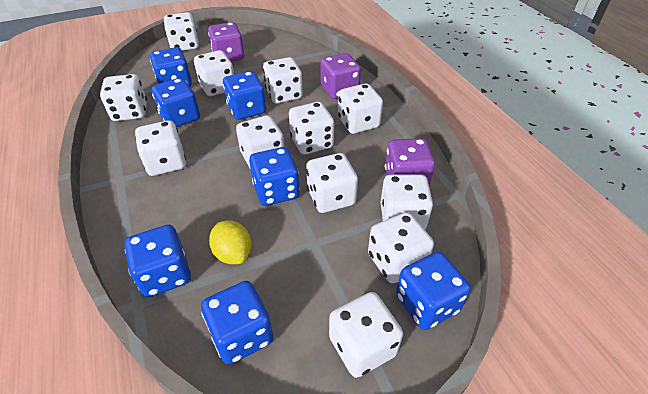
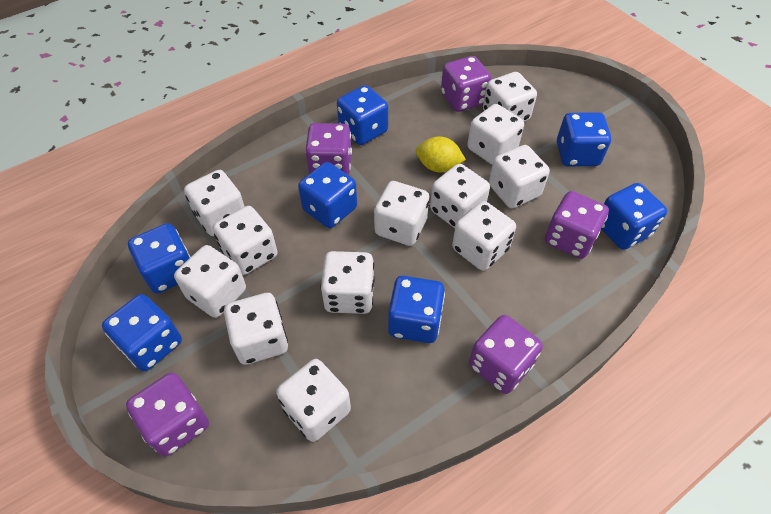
purple dice: [208,22,245,62] [320,53,361,99] [385,138,435,186] = 3 -> [126,373,209,456] [305,123,352,175] [441,56,491,112] [469,315,543,394] [545,191,609,259] = 5

